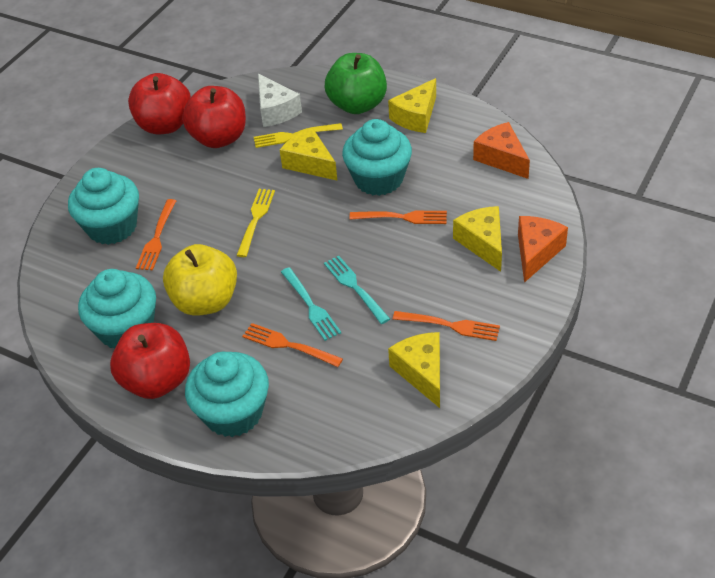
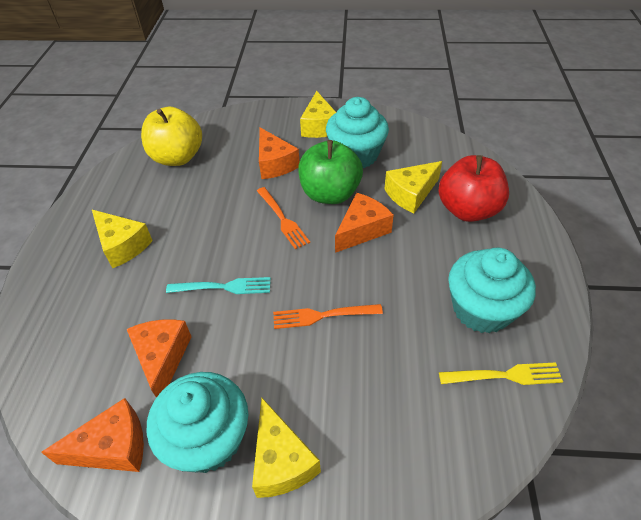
orange cheese: [473,122,530,179] [518,216,568,283] = 2 -> [41,398,144,472] [127,319,191,398] [259,127,300,179] [335,193,394,253] = 4
orange fork: [136,199,176,270] [242,323,343,367] [349,211,447,224] [393,311,500,341] = 4 -> [257,187,310,249] [273,304,383,329] = 2
red apple: [110,323,190,399] [128,73,191,134] [182,86,246,148] = 3 -> [438,155,509,222] = 1
turquoise cupcake: [68,168,139,245] [78,269,156,348] [185,352,269,437] [342,119,412,196] = 4 -> [147,372,248,473] [326,97,389,168] [448,248,536,333] = 3
turquoise fork: [281,267,341,341] [324,256,390,324] = 2 -> [166,277,271,294] = 1
white cheese: [258,74,302,127] = 1 -> none = 0
yellow fork: [236,189,275,257] [254,123,343,148] = 2 -> [439,362,563,385] = 1

